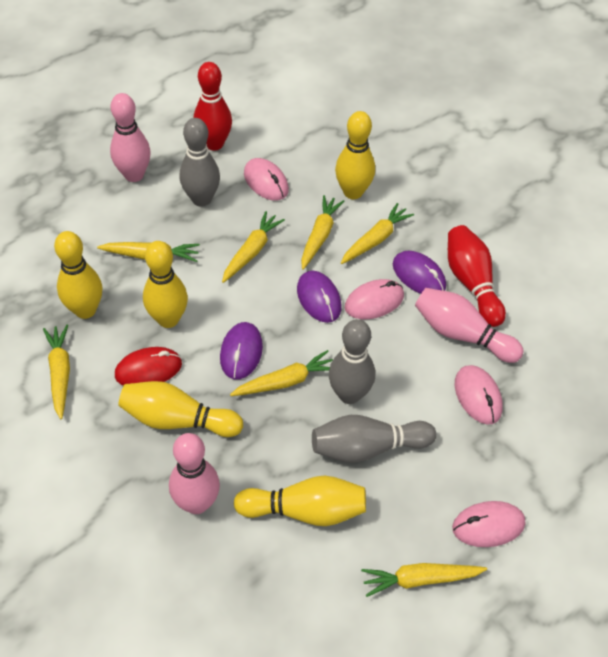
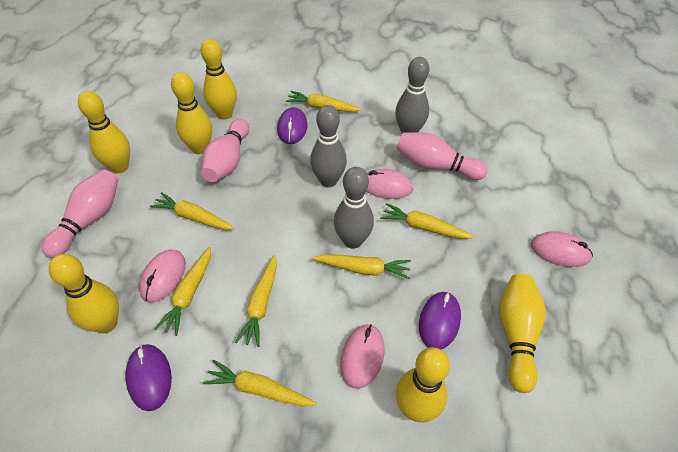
red bowling pin: [194,62,232,151] [448,225,506,327] = 2 -> none = 0
red mouse: [115,347,182,386] = 1 -> none = 0
yellow bowling pin: [54,231,102,319] [118,381,243,437] [143,241,188,328] [234,476,366,526] [335,111,375,199] = 5 -> [49,254,119,333] [78,91,130,173] [171,72,212,154] [201,38,237,120] [396,347,450,422] [499,273,546,393] = 6

